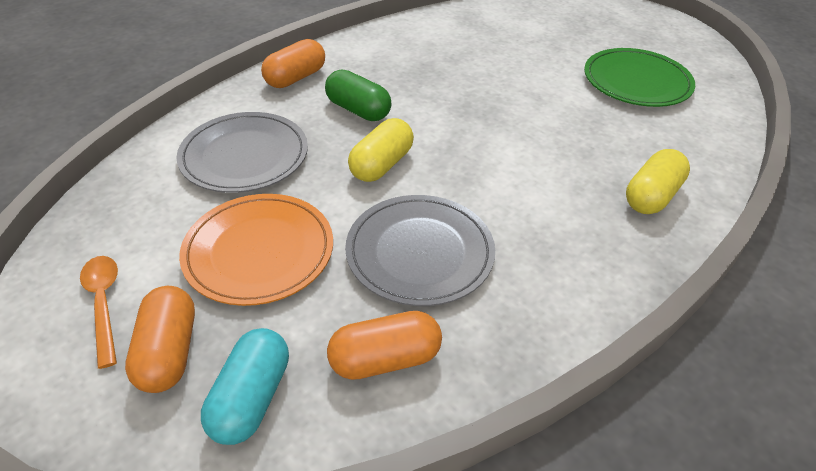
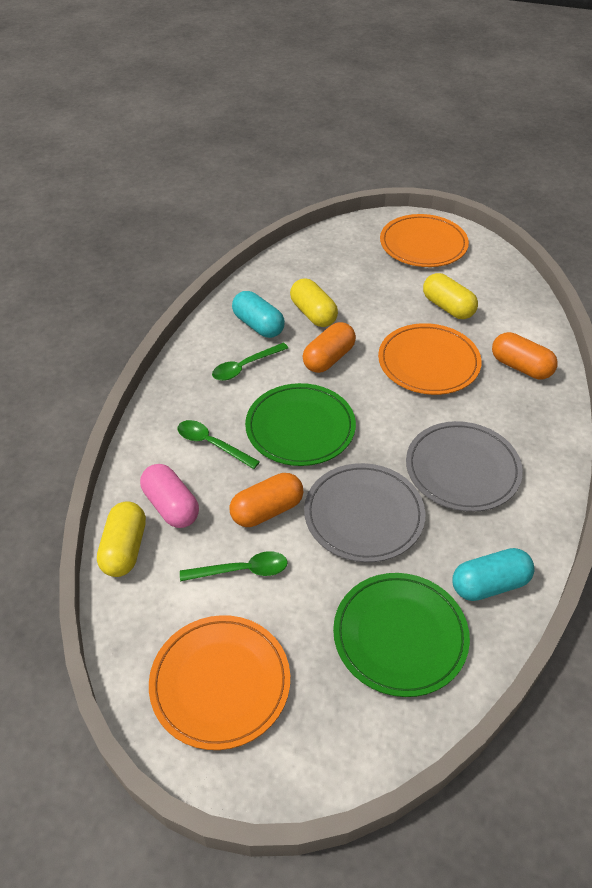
green capsule: [325,70,392,121] = 1 -> none = 0
green plate: [584,48,695,107] = 1 -> [245,383,356,466] [333,573,470,697] = 2
green spoon: none = 0 -> [177,420,260,469] [180,551,288,581] [212,343,288,381] = 3
orange plate: [179,194,333,306] = 1 -> [149,615,290,750] [378,323,482,395] [380,214,469,267] = 3
orange spoon: [80,256,118,369] = 1 -> none = 0
pink capsule: none = 0 -> [140,464,199,528] = 1
turquoise capsule: [201,328,289,445] = 1 -> [232,291,285,338] [453,548,535,601] = 2
yellow capsule: [348,118,414,182] [626,149,690,214] = 2 -> [97,501,146,577] [290,278,338,327] [423,273,478,319] = 3

